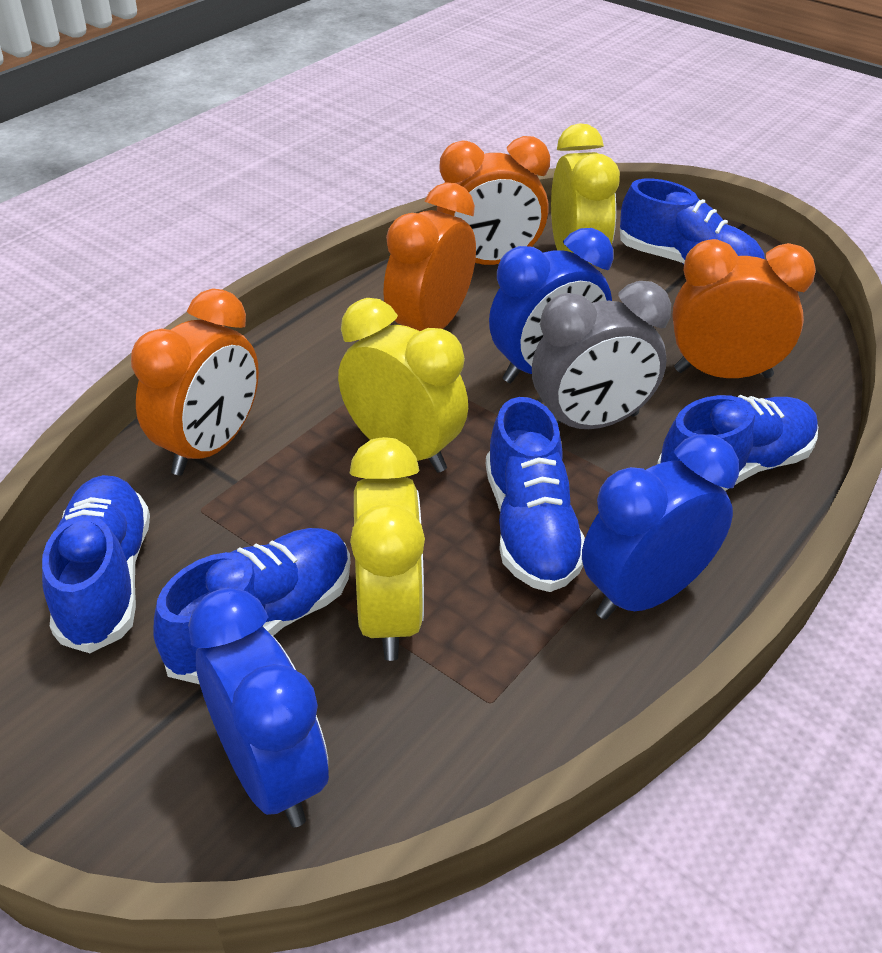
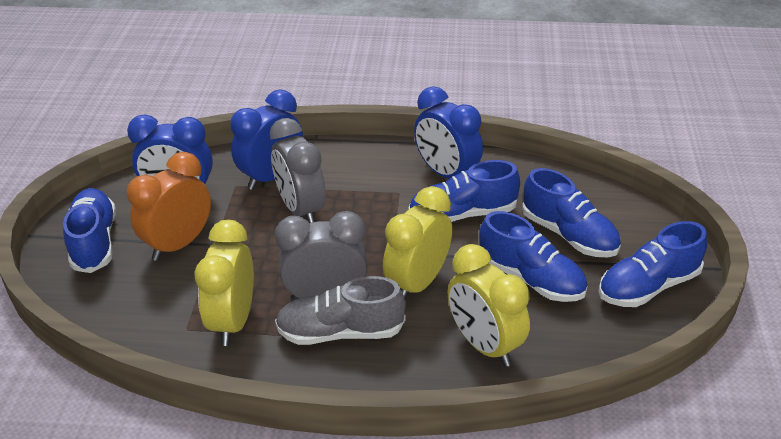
grey clock: [532,281,671,429] = 1 -> [270,118,326,223] [275,211,368,301] = 2
grey shoe: none = 0 -> [275,276,406,345] = 1
orange clock: [131,289,259,476] [383,182,476,331] [437,136,550,265] [672,239,816,378] = 4 -> [127,152,211,261] = 1

